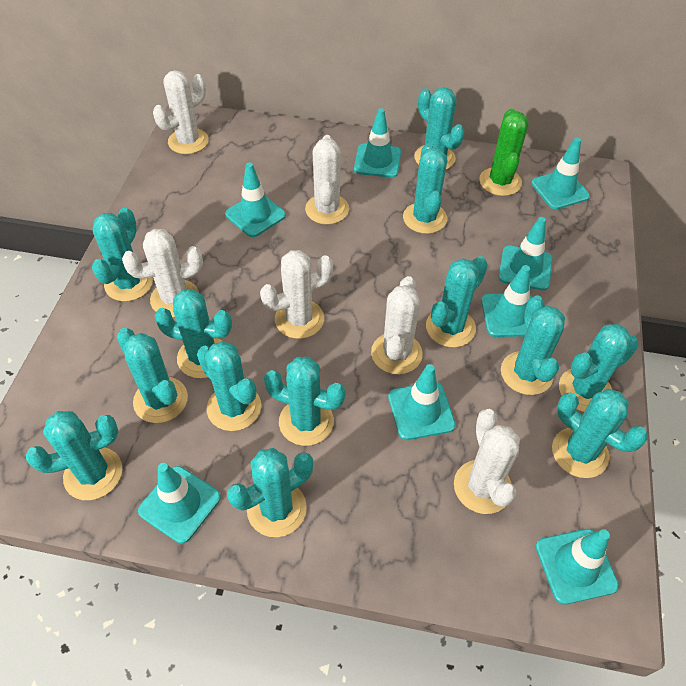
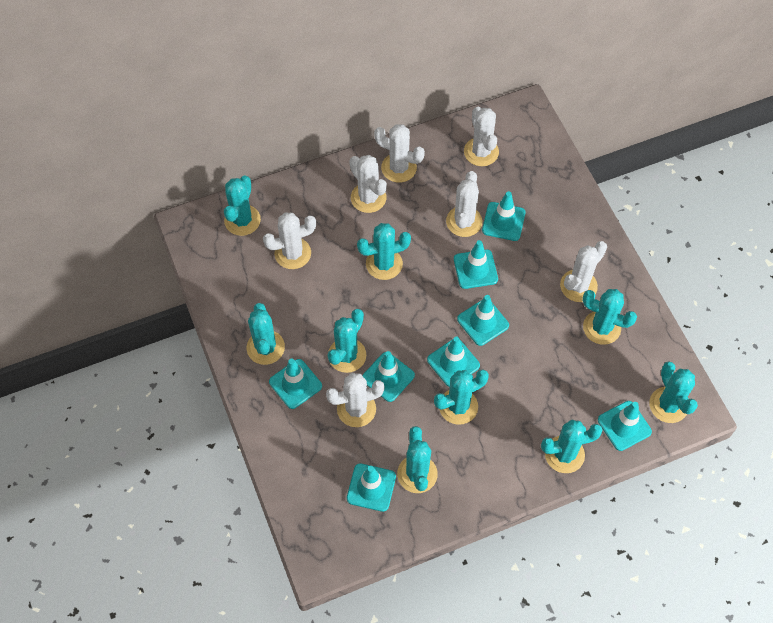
green cactus: [479,109,529,196] = 1 -> none = 0
turquoise cactus: [26,411,122,500] [92,207,153,302] [117,328,188,423] [155,289,232,378] [197,341,261,431] [227,448,313,537] [264,357,346,446] [403,144,447,234] [414,87,464,169] [426,256,488,348] [501,296,565,395] [552,389,648,478] [559,324,638,412] = 13 -> [224,175,261,236] [246,303,285,365] [328,309,366,373] [357,223,411,280] [397,426,438,493] [434,369,489,425] [541,420,603,473] [582,289,637,345] [649,361,698,423] = 9
white cactus: [122,229,203,317] [153,70,209,154] [260,250,333,339] [305,135,349,225] [371,276,423,374] [454,409,520,514] = 6 -> [263,212,316,269] [326,373,384,427] [349,155,387,213] [374,124,425,183] [446,171,482,237] [464,107,499,166] [560,241,607,302] = 7

